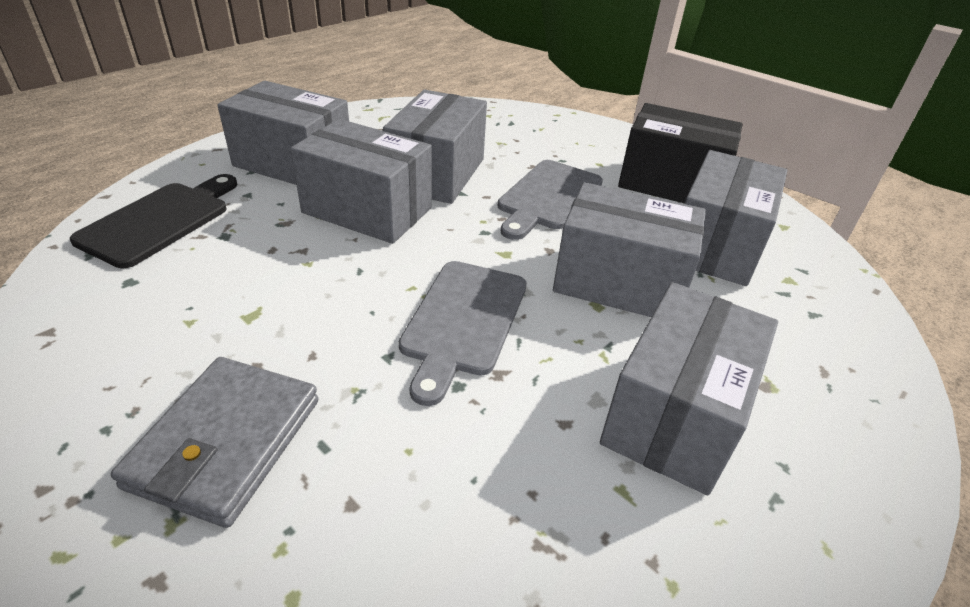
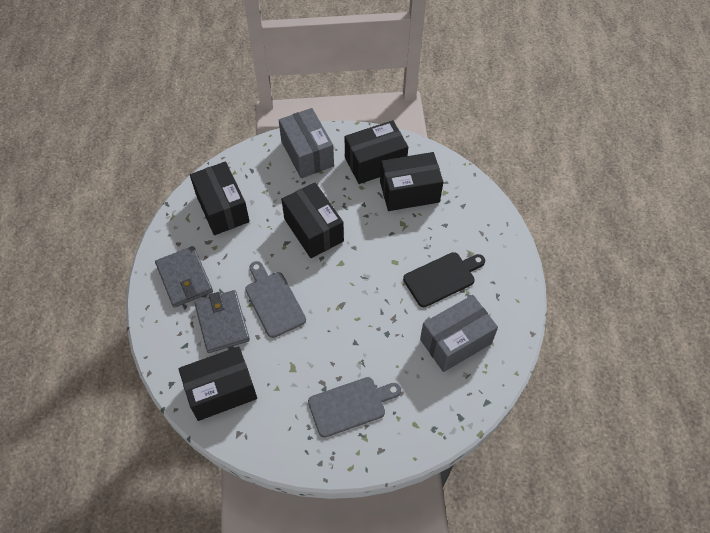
black box: [618,103,743,203] = 1 -> [178,346,257,421] [190,161,250,235] [281,182,344,258] [345,120,408,184] [380,152,443,211] = 5
grey box: [217,81,349,185] [291,119,432,244] [383,90,487,204] [553,182,706,317] [600,282,778,496] [684,150,787,286] = 6 -> [279,108,334,178] [420,295,498,372] = 2
grey wallet: [111,357,318,528] = 1 -> [155,246,213,308] [195,290,250,353] = 2

